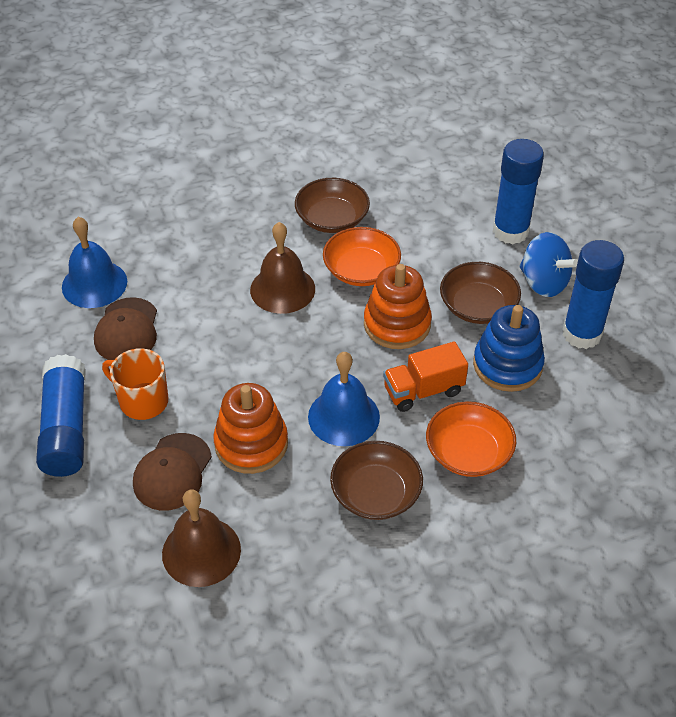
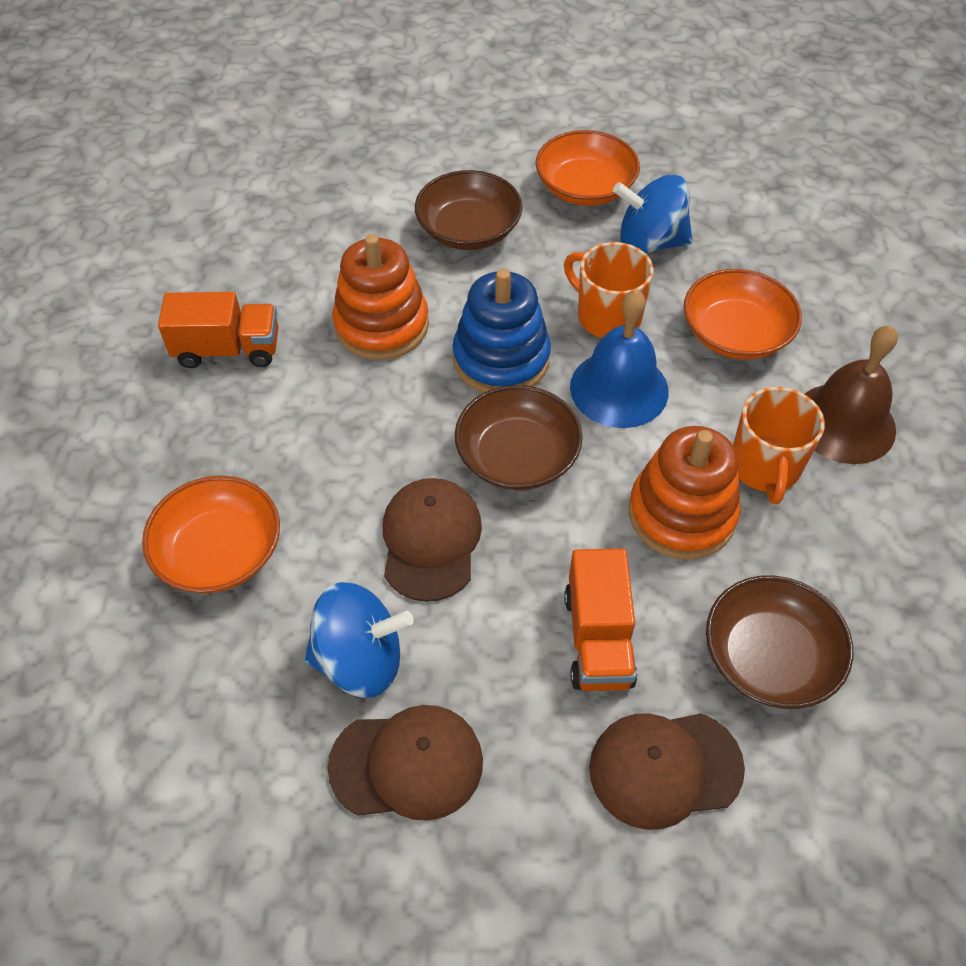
blue bell: [62,217,127,308] [308,352,380,446] = 2 -> [570,289,669,428] = 1
blue glue stick: [36,354,86,477] [493,139,544,244] [562,240,624,349] = 3 -> none = 0
blue spinning top: [519,232,578,297] = 1 -> [304,582,414,698] [613,174,693,254] = 2
brown bell: [162,490,241,587] [250,222,315,314] = 2 -> [805,325,898,464] = 1
brown cap: [94,297,157,360] [133,433,212,511] = 2 -> [328,705,483,821] [383,478,482,602] [589,713,745,830] = 3
orange bowl: [323,227,401,286] [426,401,516,477] = 2 -> [142,476,280,593] [536,130,640,206] [684,269,802,360] = 3
orange mug: [102,348,168,420] = 1 -> [564,242,654,338] [733,387,825,504] = 2
orange truck: [383,341,468,412] = 1 -> [158,292,279,368] [564,548,637,691] = 2

